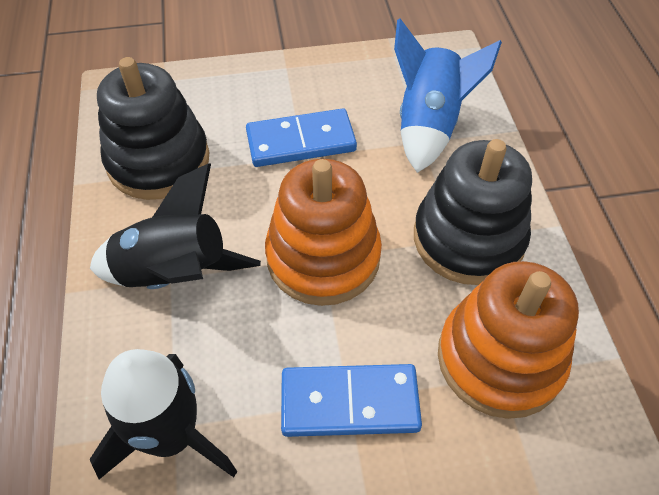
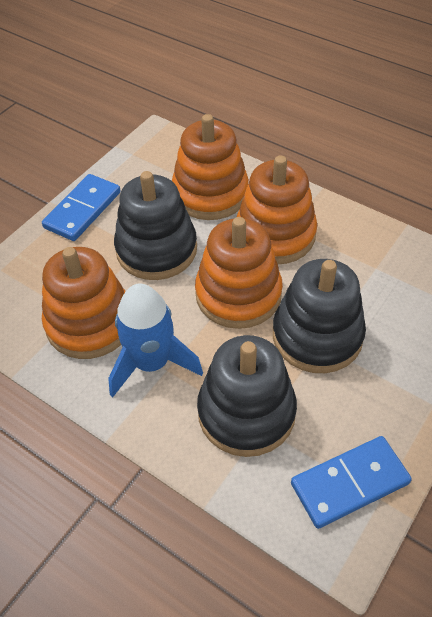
black rocket: [90,163,261,289] [90,349,237,479] = 2 -> none = 0
black stacking toy: [97,57,209,200] [414,139,532,285] = 2 -> [114,171,197,280] [197,335,297,457] [273,259,366,373] = 3
orange stacking toy: [265,159,382,306] [438,261,579,419] = 2 -> [42,247,126,359] [172,114,249,220] [195,217,283,329] [237,156,317,264] = 4

